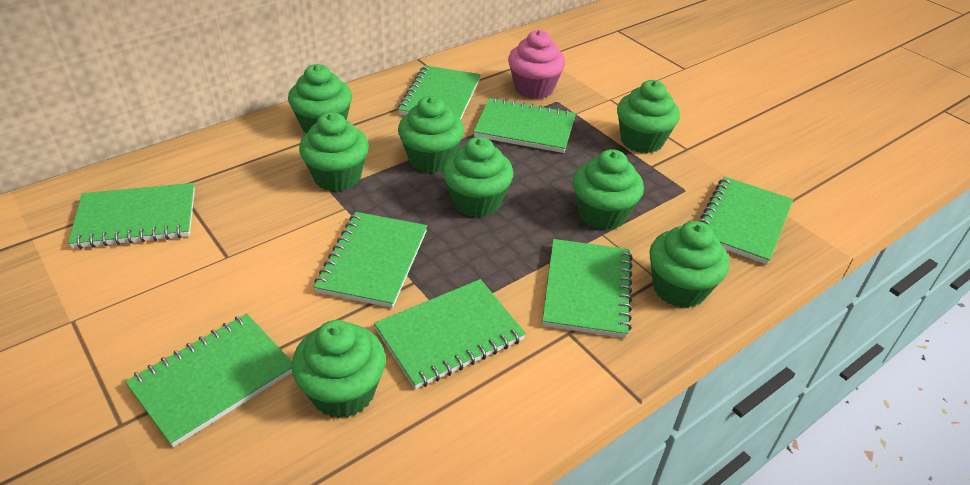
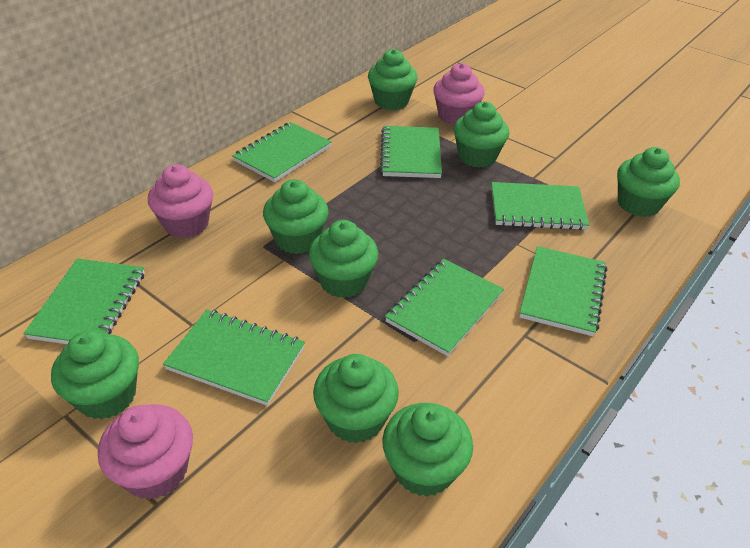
green notebook: [68,183,195,249] [125,313,292,447] [314,212,427,308] [374,279,526,389] [398,65,481,120] [473,97,576,153] [542,239,633,338] [699,176,793,265] = 8 -> [23,259,145,344] [163,310,305,406] [232,122,332,182] [380,126,442,178] [385,259,504,356] [491,182,590,230] [519,246,607,336] = 7
pink cupcake: [508,30,566,99] = 1 -> [98,404,193,500] [148,164,213,238] [433,63,485,125] = 3

